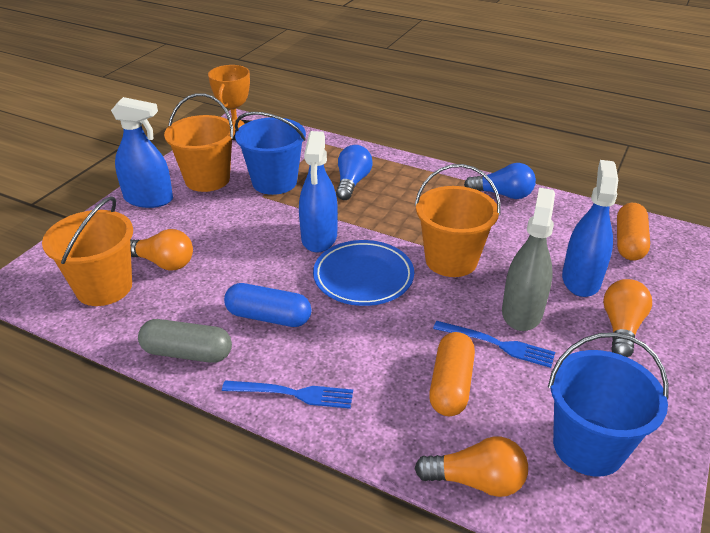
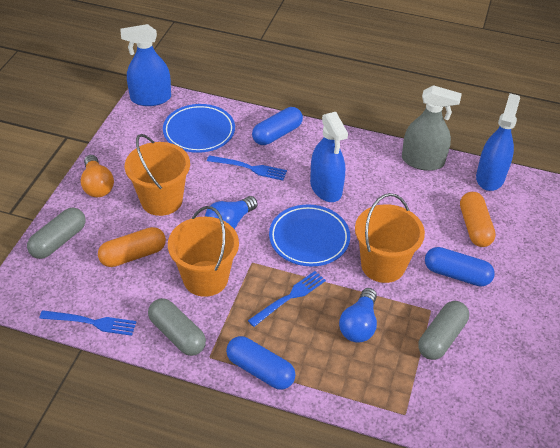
blue bucket: [235,112,306,195] [548,332,669,477] = 2 -> none = 0
blue capsule: [224,283,311,327] = 1 -> [226,336,295,390] [252,107,303,145] [425,247,495,287] = 3
blue fork: [222,380,353,409] [433,321,555,368] = 2 -> [39,310,136,336] [207,155,287,180] [248,271,326,327] = 3
blue plate: [313,240,414,306] = 1 -> [163,104,235,153] [269,204,350,266] = 2
grey capsule: [138,319,232,363] = 1 -> [27,207,85,259] [148,298,206,356] [418,301,469,360] = 3
orange light bulb: [130,229,193,270] [414,436,528,497] [603,279,652,357] = 3 -> [81,155,114,197] = 1
orange trophy: [208,65,251,140] = 1 -> none = 0

